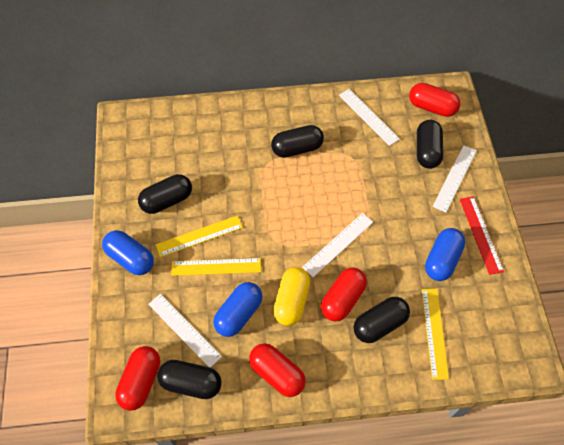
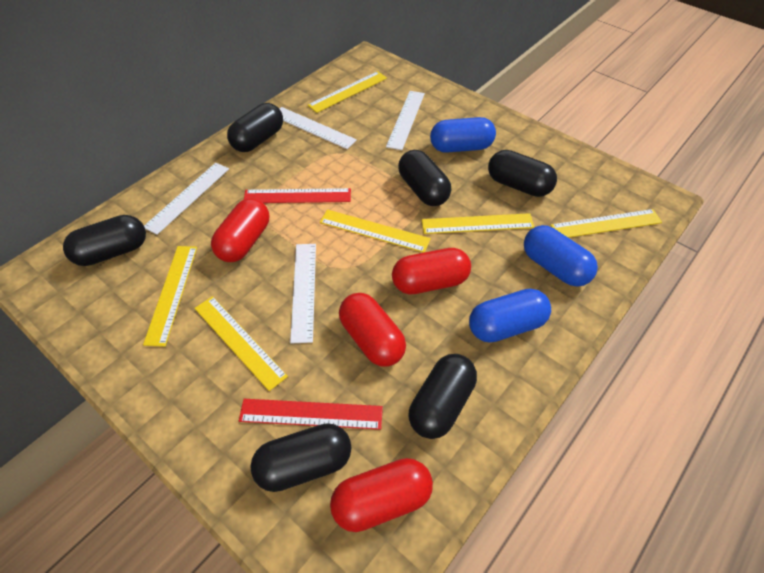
black capsule: [138,174,192,214] [157,360,222,399] [271,125,324,158] [354,297,410,343] [417,120,444,169] = 5 -> [63,215,146,266] [227,103,283,152] [250,423,351,492] [398,150,451,206] [408,354,477,439] [488,150,557,197] = 6
red ruler: [460,196,504,275] = 1 -> [239,399,383,430] [244,188,351,203] = 2
yellow capsule: [273,267,310,326] = 1 -> none = 0
yellow ruler: [156,216,243,257] [171,258,261,276] [422,289,449,380] = 3 -> [143,246,197,347] [195,296,288,391] [308,71,387,113] [320,209,431,253] [422,213,534,234] [551,209,662,238] = 6

